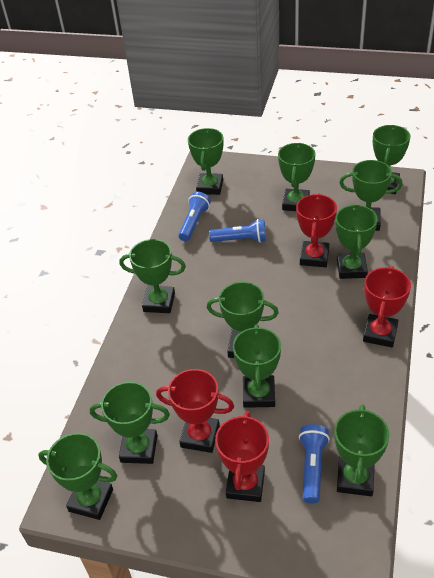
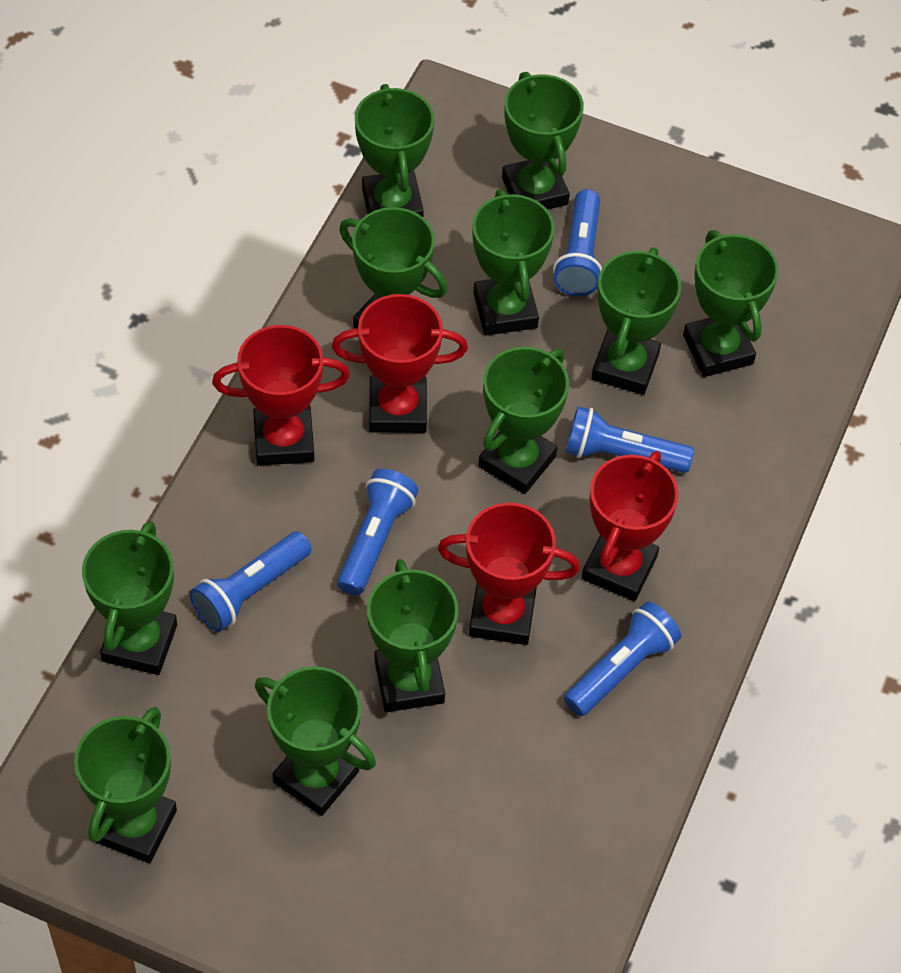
blue flashlight: [178,192,211,241] [209,219,266,243] [299,424,330,504] = 3 -> [190,531,312,632] [337,469,418,596] [553,189,602,296] [564,602,681,716] [566,406,694,473] = 5

